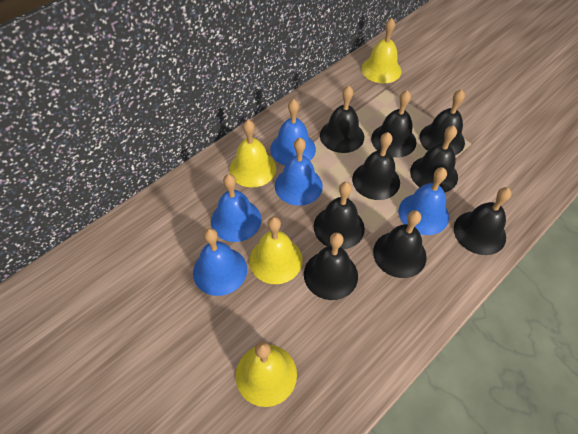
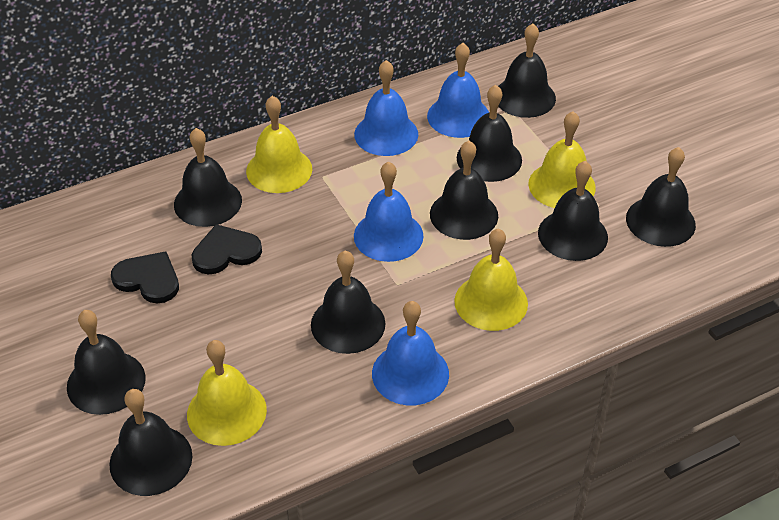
black heart: none = 0 -> [111,251,179,303] [192,224,262,275] = 2
blue bell: [193,228,247,296] [211,174,262,242] [270,99,316,165] [275,138,323,206] [399,167,449,235] = 5 -> [354,60,418,156] [354,161,423,262] [372,301,449,405] [427,43,489,138] = 4

